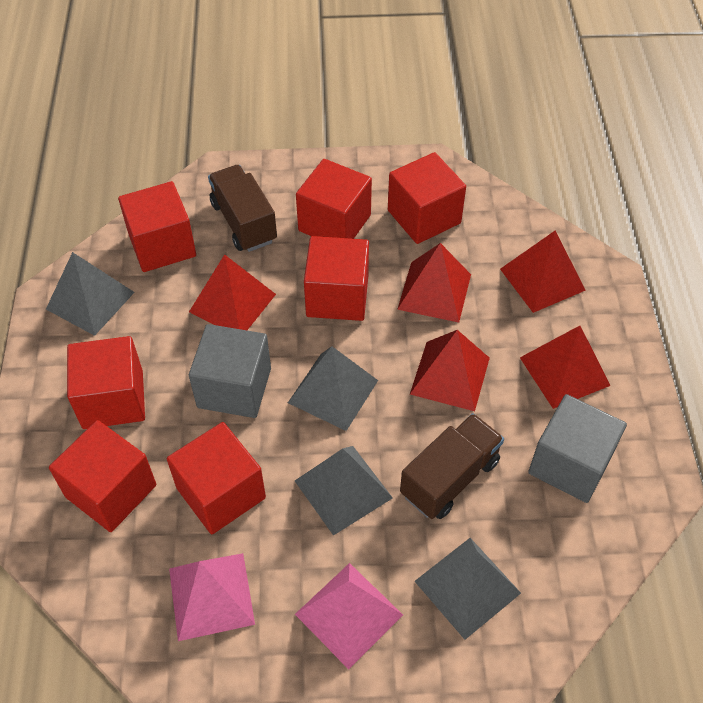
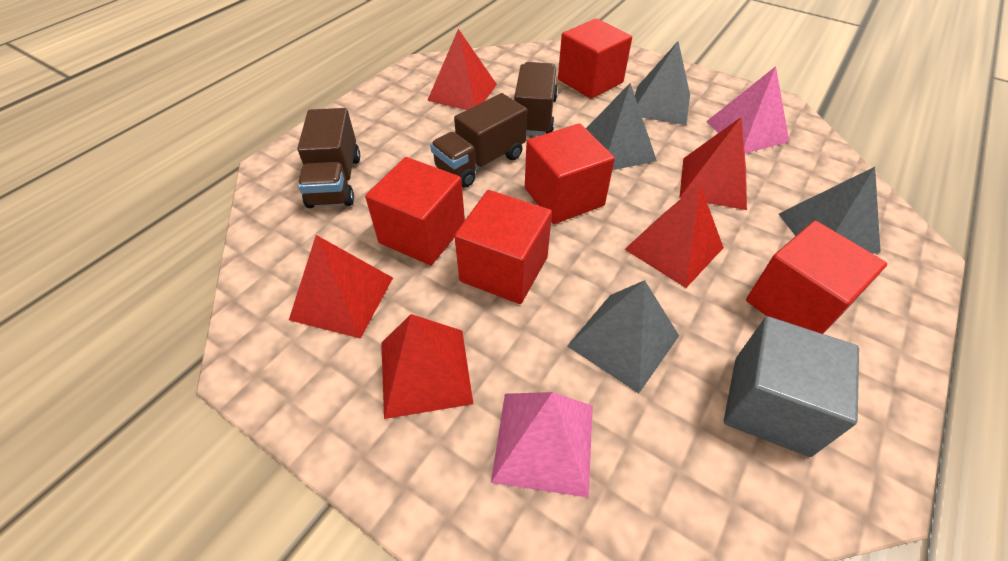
brown truck: [208,165,277,252] [400,413,504,519] = 2 -> [297,108,360,208] [430,93,527,187] [514,62,558,136] = 3
grey cube: [189,324,271,418] [528,394,627,503] = 2 -> [724,316,859,457] = 1
red cube: [49,420,156,532] [67,336,145,429] [118,181,196,272] [167,422,266,534] [296,159,372,239] [304,236,369,321] [388,152,466,244] = 7 -> [365,157,465,265] [455,190,552,304] [525,123,615,224] [558,19,632,99] [746,221,887,334] = 5

